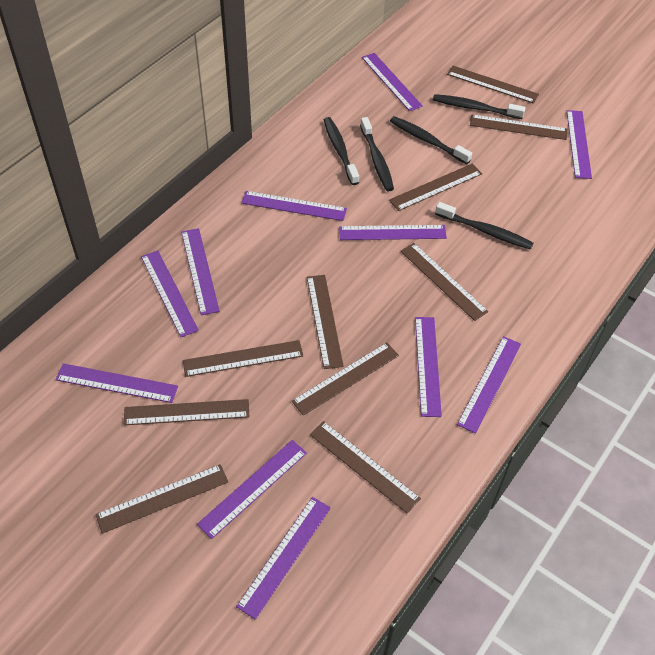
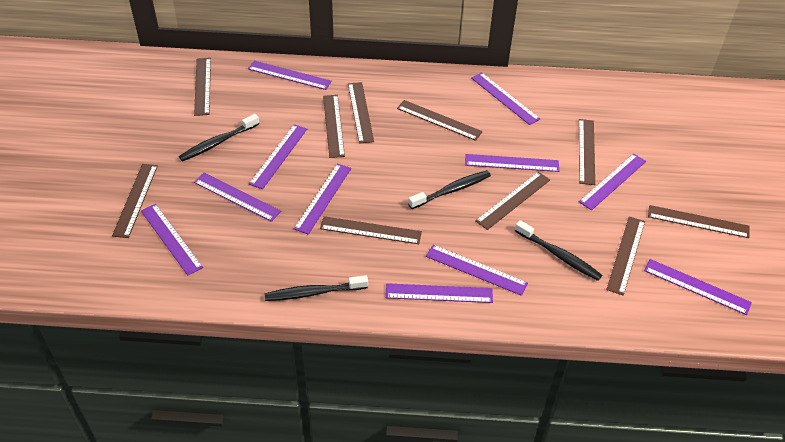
black toothbrush: [324,117,359,185] [360,117,394,192] [390,116,472,164] [433,94,526,119] [435,202,534,250] = 5 -> [179,114,259,162] [264,275,368,301] [408,170,491,209] [515,220,602,281] = 4

